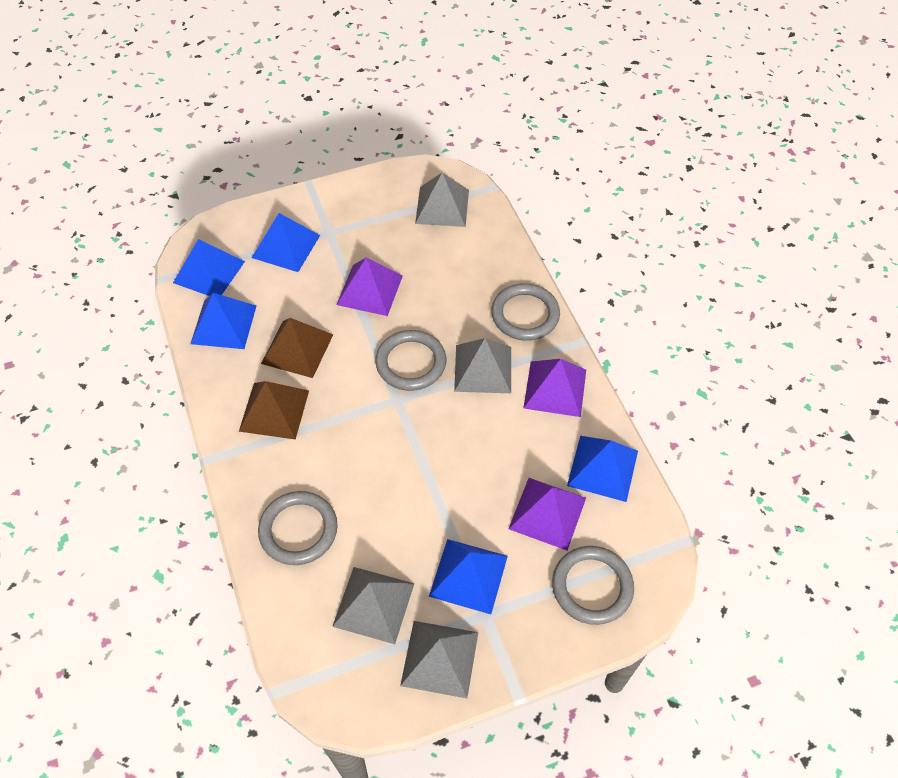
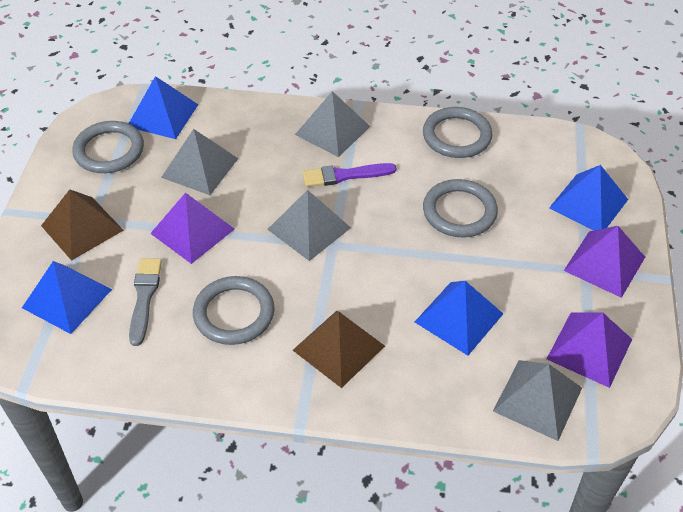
blue pyramid: [173,239,245,296] [191,293,256,349] [252,213,320,272] [429,539,508,614] [567,436,638,502] = 5 -> [22,261,112,334] [129,76,199,139] [415,281,503,356] [549,165,628,231] = 4
grey brush: none = 0 -> [129,258,162,346] = 1
purple brush: none = 0 -> [302,163,396,187] = 1

